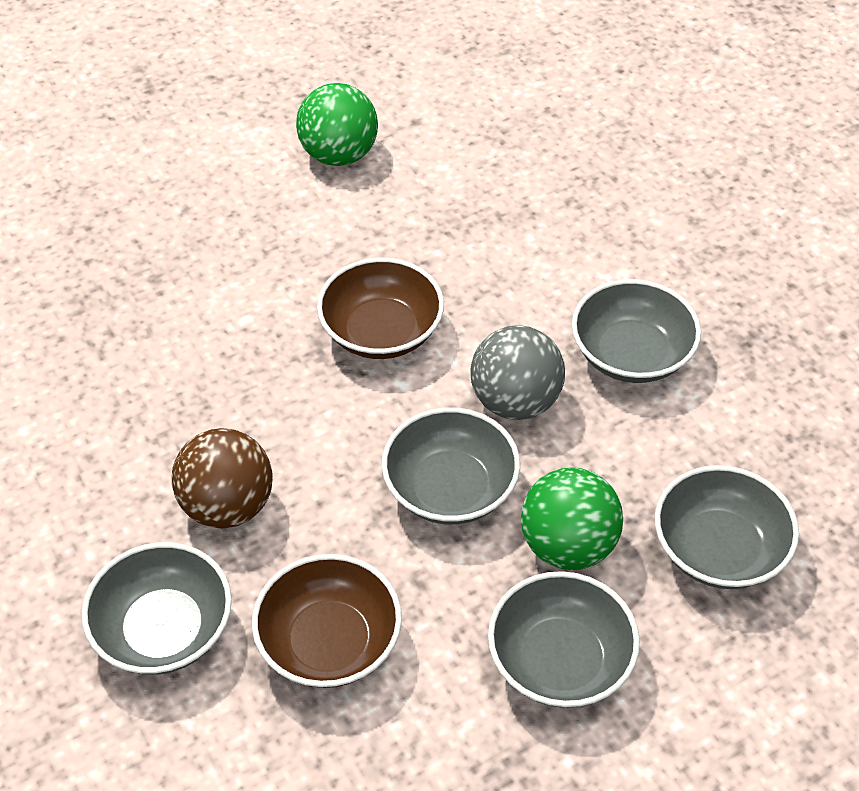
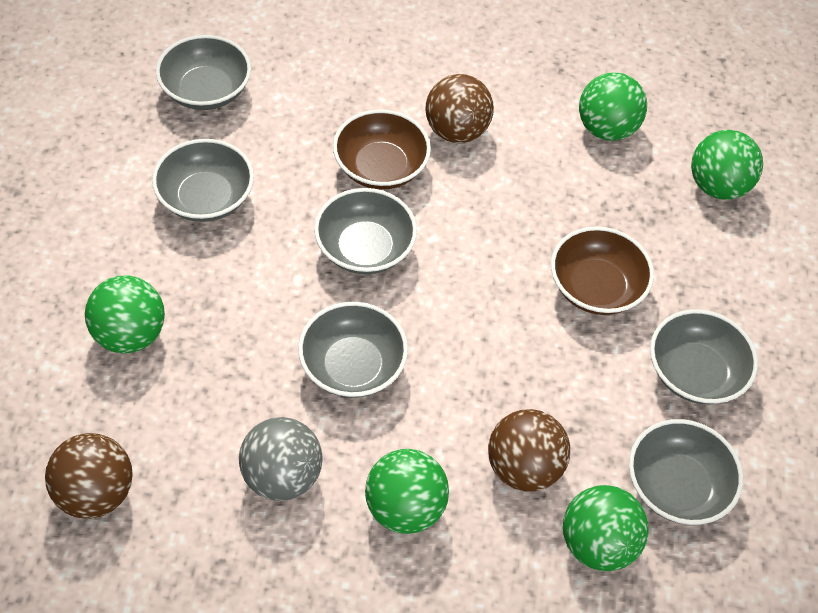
brown ball: [172,428,273,529] = 1 -> [45,433,133,519] [425,74,494,143] [488,409,570,492] = 3
green ball: [296,83,378,166] [521,468,623,570] = 2 -> [85,275,165,353] [365,449,449,534] [563,485,649,571] [579,72,647,141] [691,130,763,199] = 5
grey bowl: [82,542,232,675] [382,407,520,525] [488,571,640,708] [572,279,701,383] [655,465,799,589] = 5 -> [152,139,254,222] [156,35,251,110] [298,302,408,398] [314,188,417,274] [629,419,743,525] [650,309,758,404] = 6

